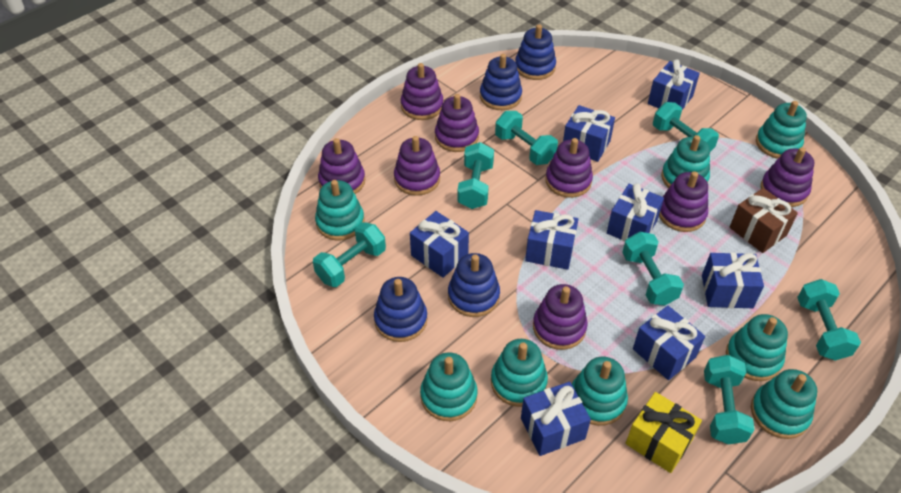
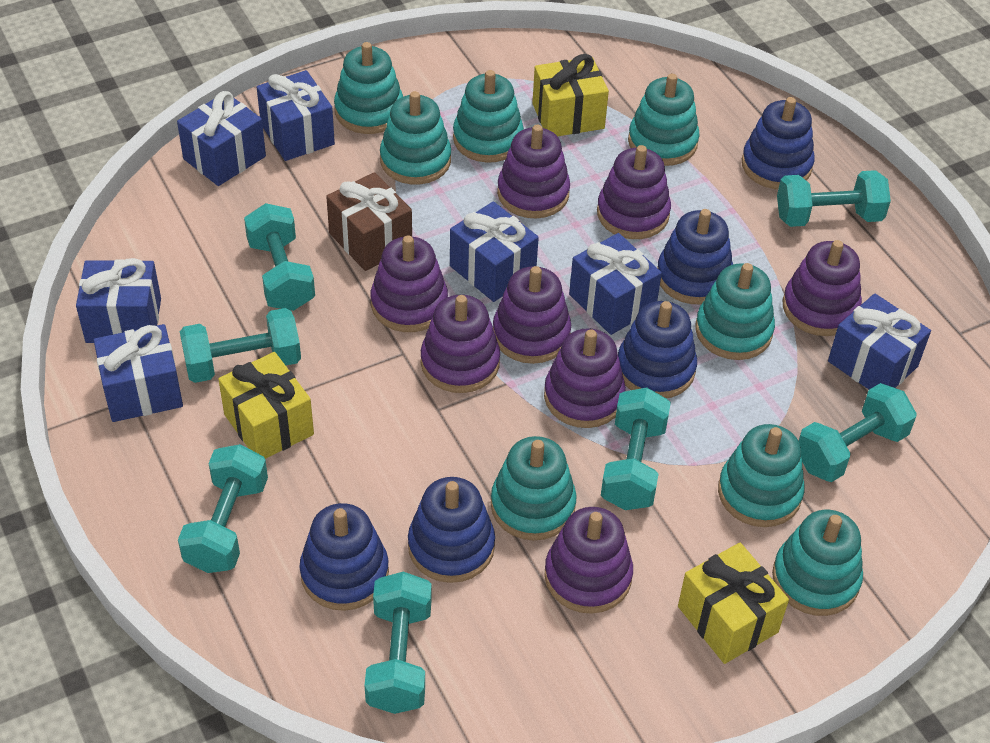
blue gift: [410,211,469,278] [521,382,591,456] [525,210,578,270] [563,105,615,162] [607,183,664,241] [633,305,705,380] [648,59,700,110] [702,253,764,308] = 8 -> [76,258,161,343] [94,324,183,422] [177,91,266,186] [257,70,335,161] [450,201,539,302] [569,233,662,335] [828,293,931,390] = 7
blue stacking toy: [374,277,428,342] [448,253,500,317] [480,54,522,110] [515,24,556,80] = 4 -> [299,503,389,611] [408,477,495,583] [618,301,697,398] [657,209,733,304] [742,97,815,189] = 5
yellow gift: [626,392,702,473] = 1 -> [218,352,314,459] [532,54,609,136] [678,543,789,664] = 3

